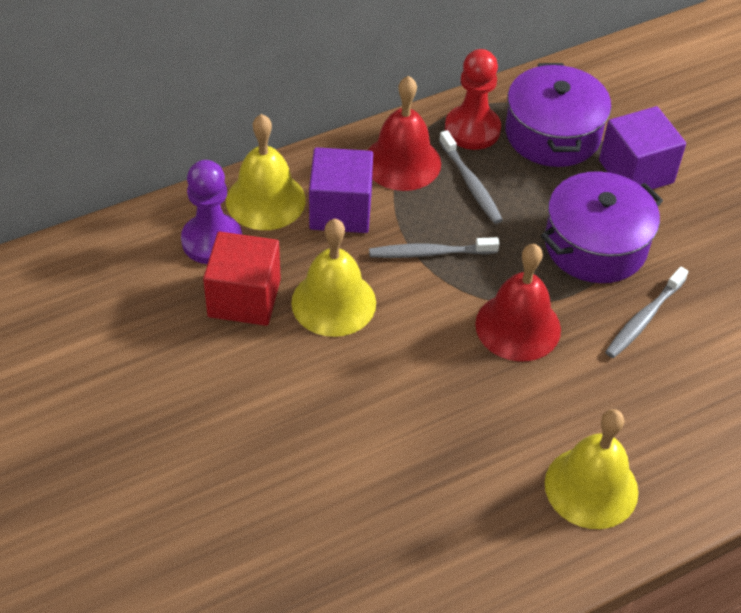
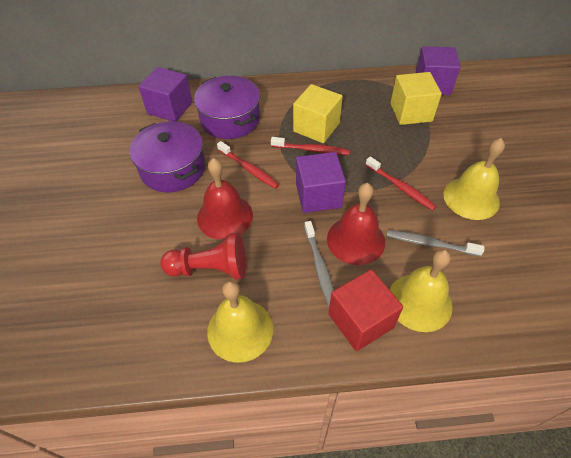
grey toothbrush: [369,237,499,258] [439,130,503,224] [605,267,688,358] = 3 -> [304,221,334,306] [387,230,484,257] = 2
purple cube: [309,147,373,233] [599,106,686,189] = 2 -> [138,67,192,122] [296,152,346,213] [415,46,460,95] = 3
purple pawn: [181,160,242,264] = 1 -> none = 0
red toothbrush: none = 0 -> [217,141,279,189] [271,137,350,155] [366,156,437,211] = 3
yellow cube: none = 0 -> [293,84,343,143] [391,72,442,125] = 2

